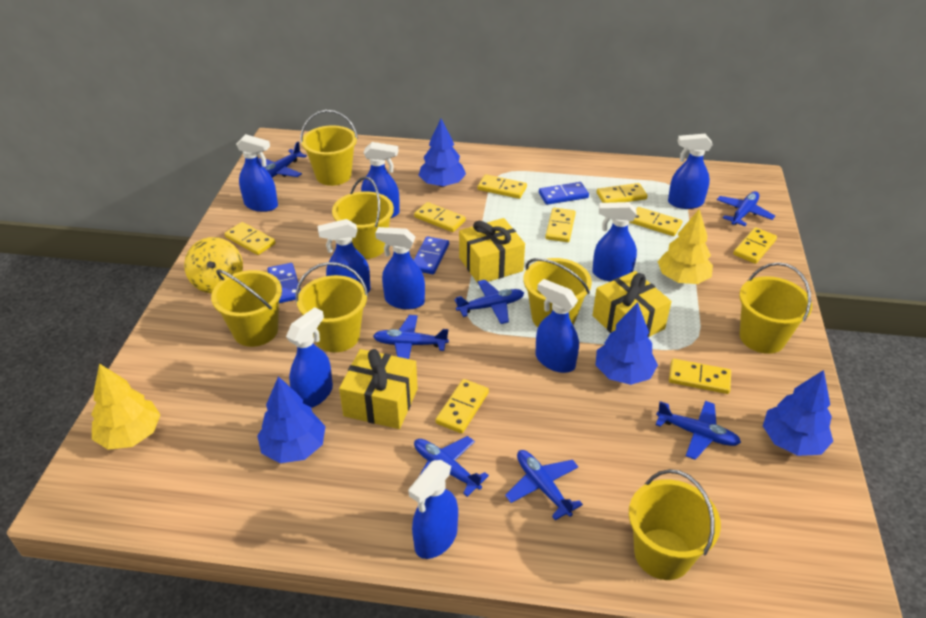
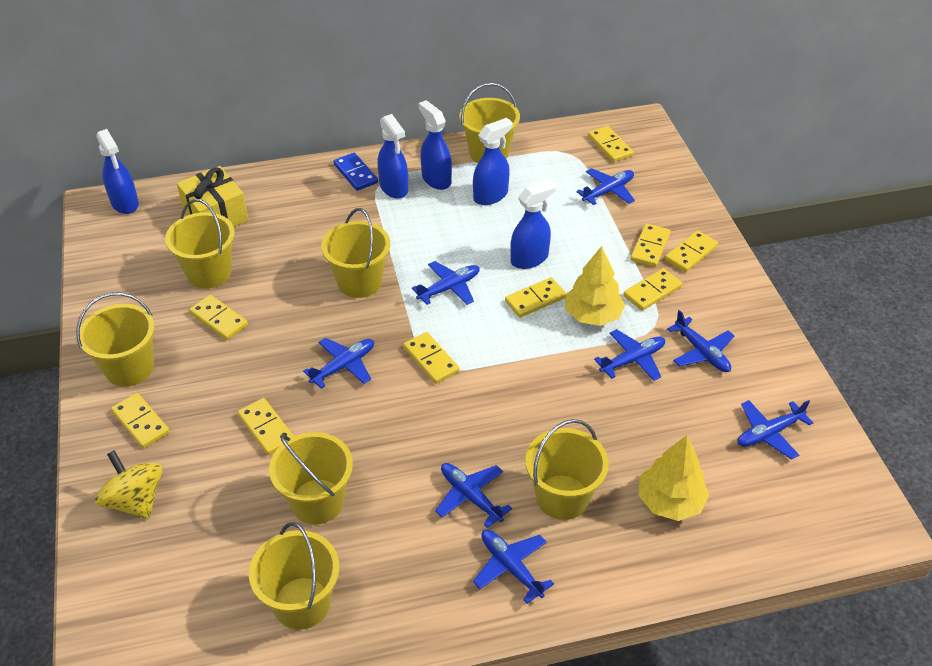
blue domino: [267,263,301,303] [414,236,449,274] [539,182,589,205] = 3 -> [333,153,378,191] = 1
blue plane: [259,141,307,178] [373,315,449,359] [414,436,489,497] [455,280,524,324] [505,450,583,520] [656,401,741,460] [717,191,775,226] = 7 -> [303,338,374,389] [412,261,480,305] [435,463,512,528] [473,529,554,604] [576,168,635,205] [594,329,665,381] [667,310,734,372] [737,400,813,459] = 8
blue spray bottle: [236,134,278,212] [286,307,333,408] [317,219,370,293] [361,142,400,218] [375,227,425,310] [408,460,458,559] [535,279,579,373] [592,202,637,281] [668,134,713,209] = 9 -> [96,129,139,214] [377,114,408,199] [419,100,452,190] [473,118,513,205] [510,180,556,269] = 5
blue tree: [257,376,326,463] [418,119,466,187] [596,302,658,385] [763,370,833,456] = 4 -> none = 0
yellow gift: [339,349,418,429] [459,218,525,283] [593,271,672,338] = 3 -> [177,166,249,227] = 1

